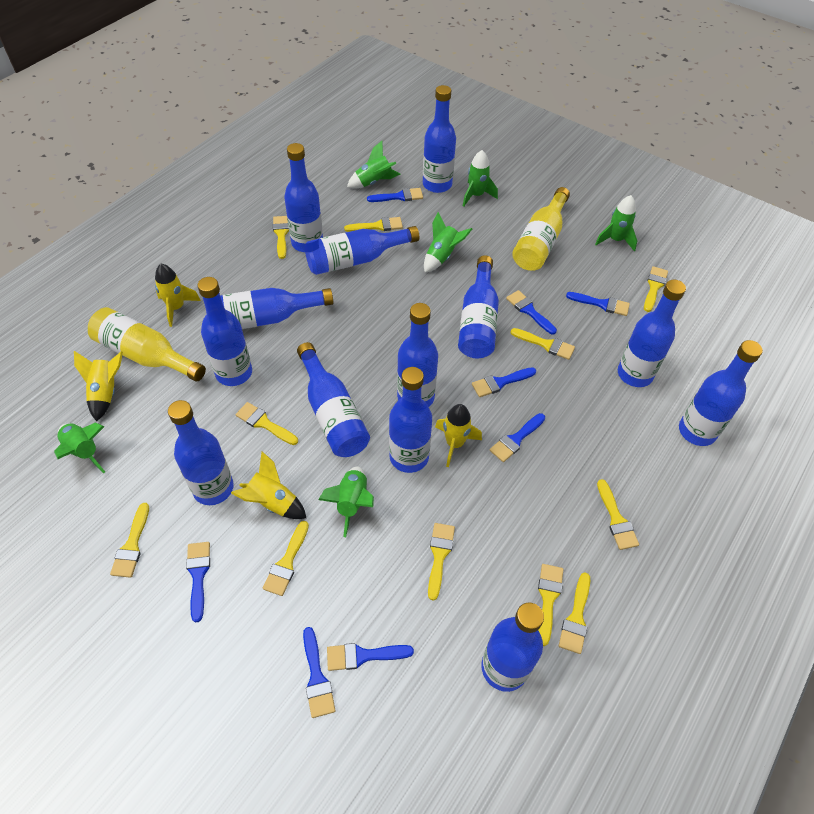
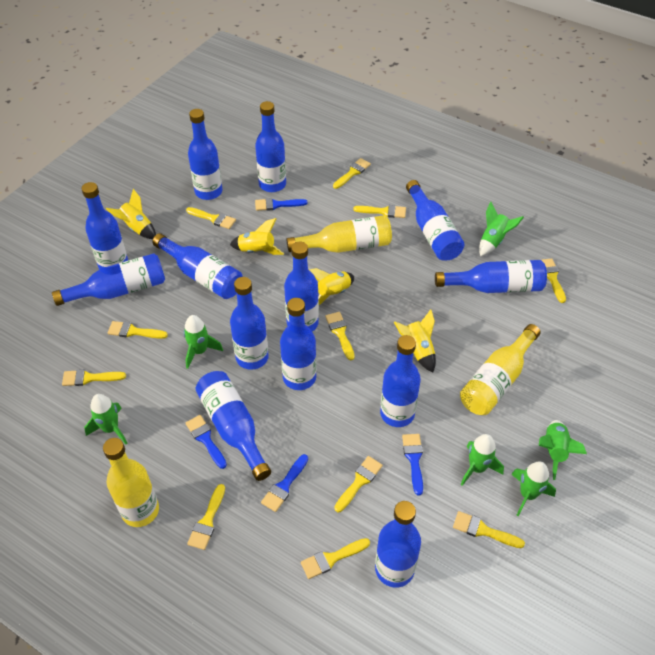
blue brush: [186,542,210,623] [303,627,335,718] [327,643,414,671] [367,188,423,202] [472,367,536,397] [490,413,545,462] [506,290,557,334] [566,292,630,316] = 8 -> [186,415,227,469] [255,198,307,211] [261,454,308,512] [402,434,423,496] = 4
yellow bottle: [88,307,206,381] [512,187,570,271] = 2 -> [103,438,159,527] [287,215,392,253] [460,324,541,415] = 3

